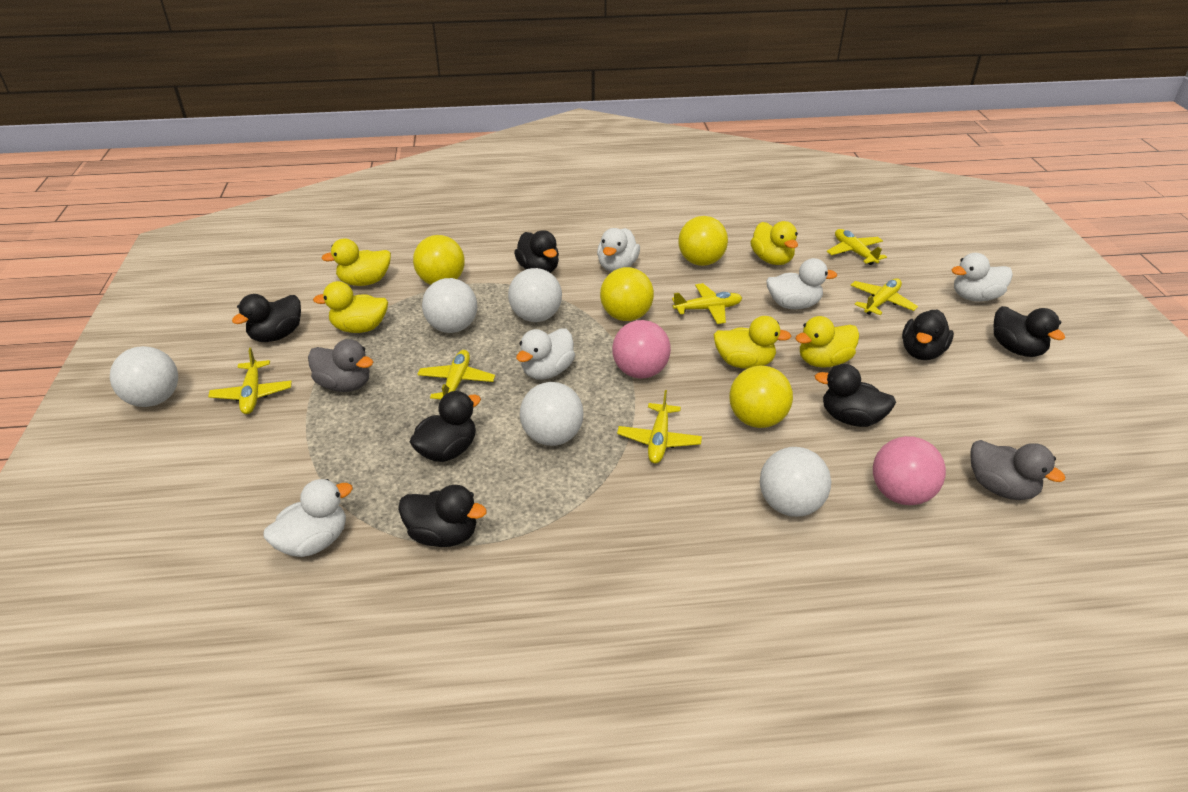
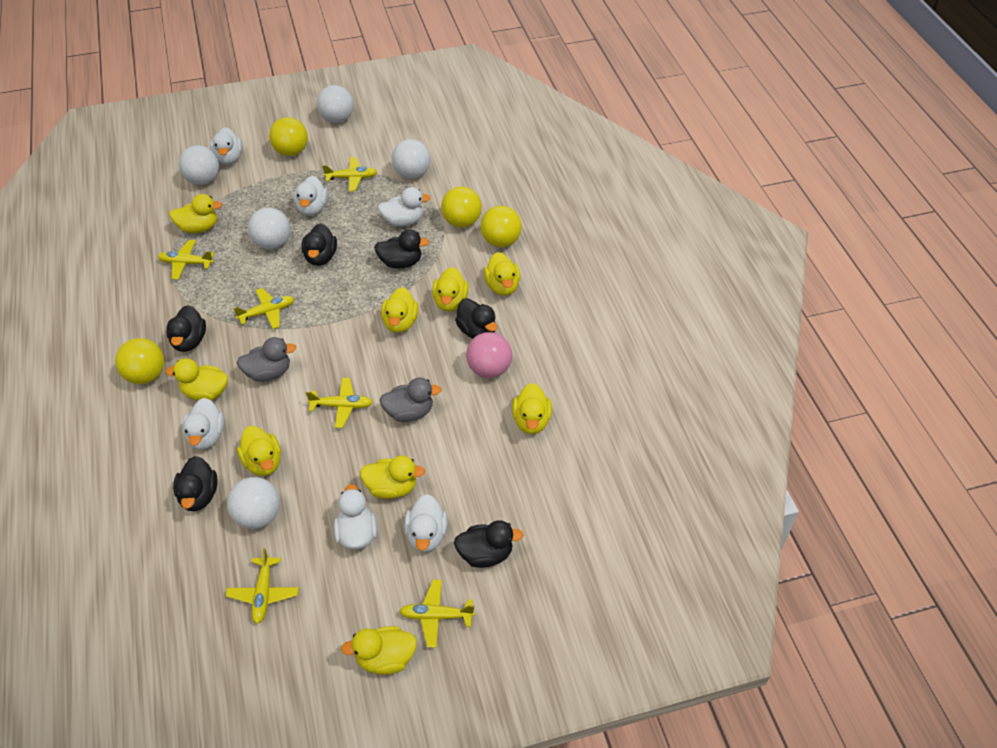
black duck: [232,294,301,342] [398,485,487,547] [410,391,481,462] [514,230,559,273] [815,364,896,427] [902,309,954,360] [994,306,1065,357] = 7 -> [166,305,206,352] [173,456,218,511] [301,223,337,266] [374,229,429,269] [454,520,524,568] [455,298,497,338] = 6
pink ball: [612,320,671,379] [873,436,946,505] = 2 -> [466,332,512,378] = 1
white duck: [263,479,353,557] [516,329,575,380] [597,228,640,272] [766,258,837,309] [952,253,1013,302] = 5 -> [182,398,225,450] [210,127,243,165] [294,176,328,216] [333,484,377,550] [378,187,431,227] [404,494,448,552] = 6
yellow duck: [313,281,388,333] [321,238,391,286] [714,316,791,369] [750,221,798,265] [795,316,859,368] = 5 -> [165,358,228,401] [169,194,222,233] [237,426,281,476] [341,626,417,675] [360,455,425,499] [381,287,419,333] [432,267,469,312] [484,252,520,295] [512,383,552,434] = 9

